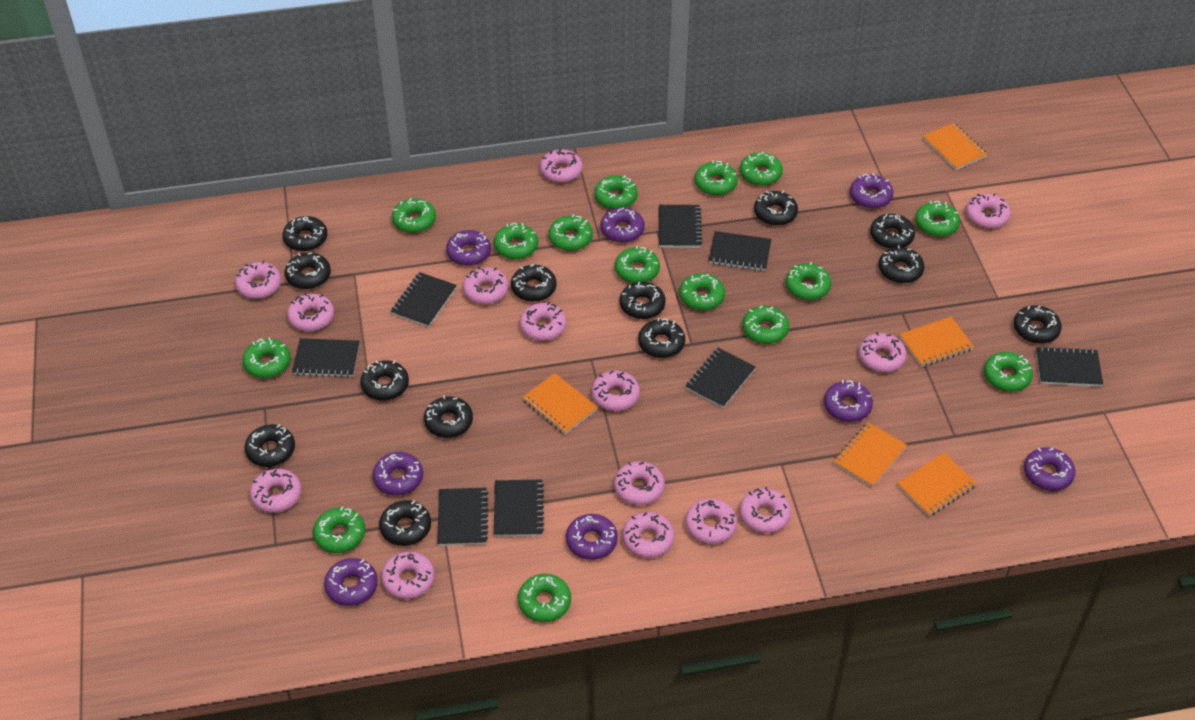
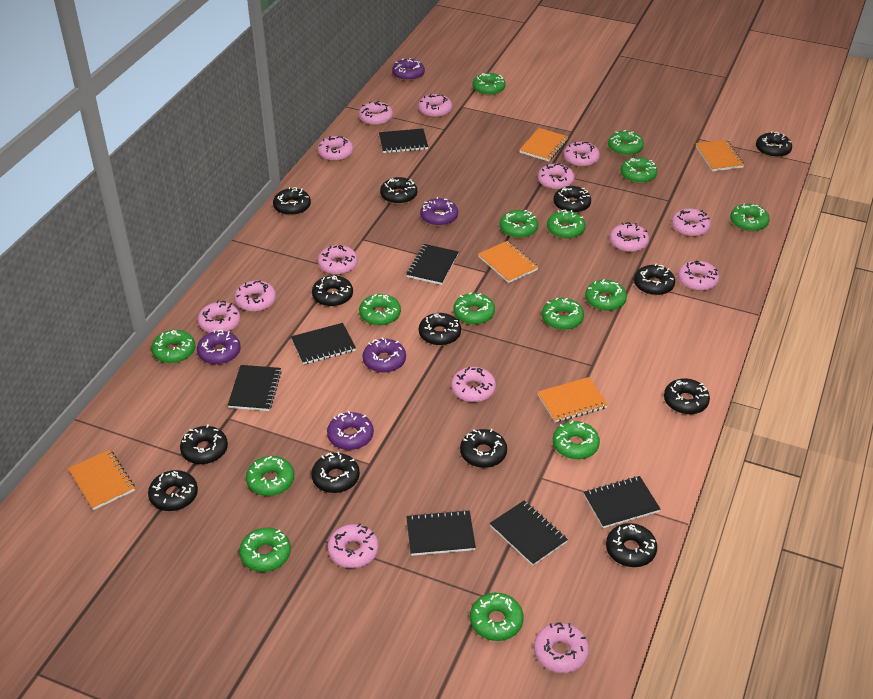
black notebook: [292,338,360,377] [391,272,457,327] [437,488,488,546] [494,480,544,537] [659,205,703,248] [685,348,756,408] [709,231,771,271] [1036,346,1103,387] = 8 -> [228,365,282,411] [291,323,356,365] [379,128,428,153] [406,510,476,556] [407,244,459,285] [490,500,568,566] [584,476,660,528] = 7
purple donut: [324,558,378,606] [372,452,423,496] [446,230,491,266] [566,514,618,560] [601,207,645,243] [824,380,873,422] [850,173,894,209] [1024,447,1075,491] = 8 -> [197,330,241,364] [327,411,374,450] [362,337,406,373] [392,58,425,81] [420,197,458,226] = 5

